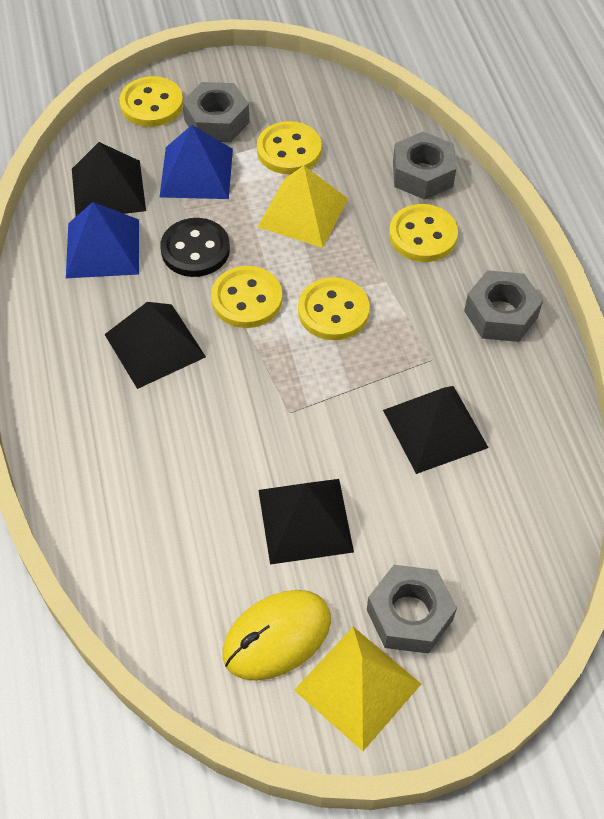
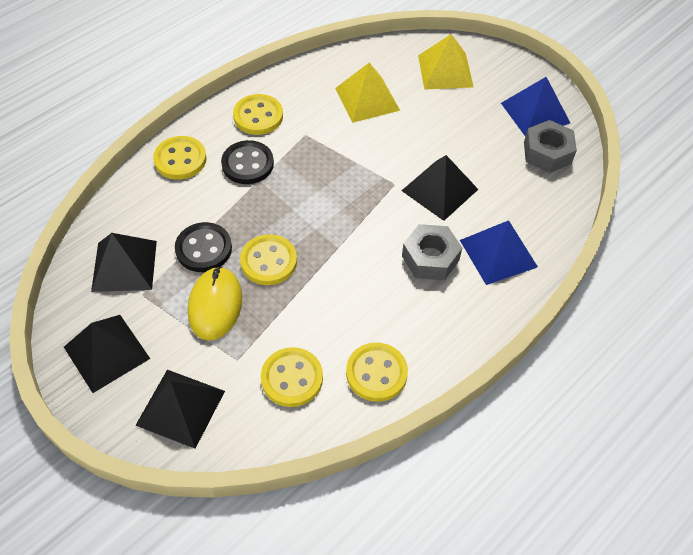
black button: [160,218,230,277] = 1 -> [175,222,232,272] [221,140,274,184] = 2
grey nut: [182,82,250,142] [367,565,457,654] [393,131,456,200] [464,270,543,342] = 4 -> [402,224,462,280] [524,120,577,173] = 2

